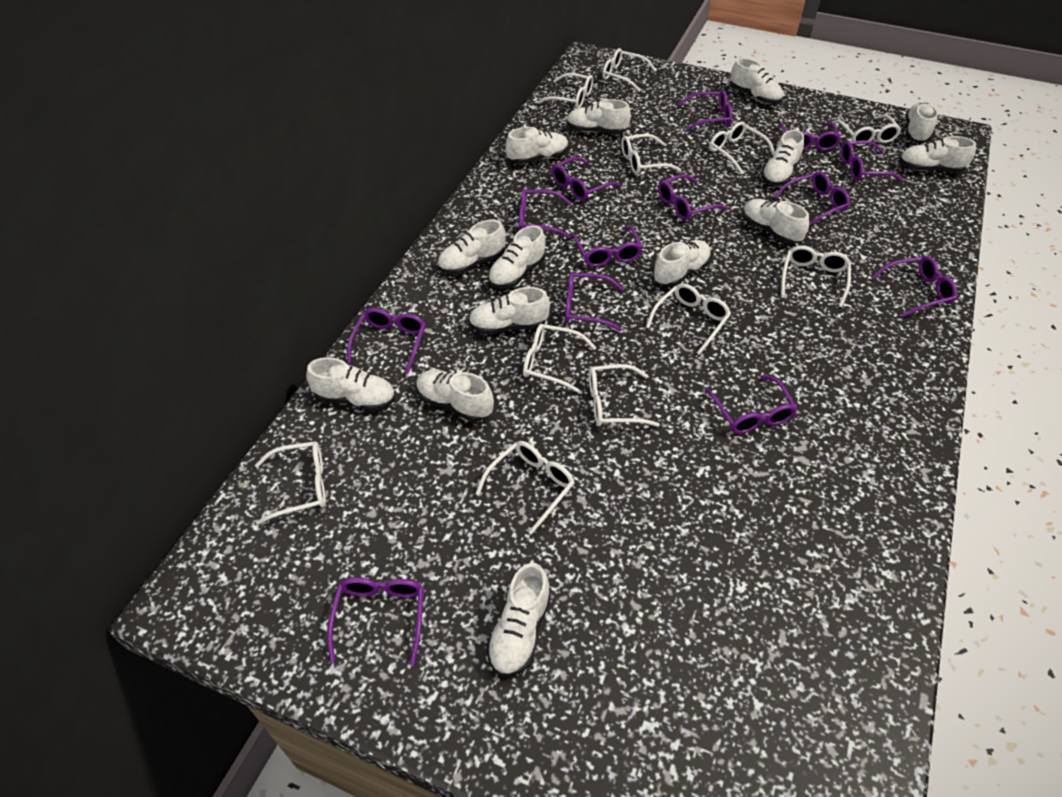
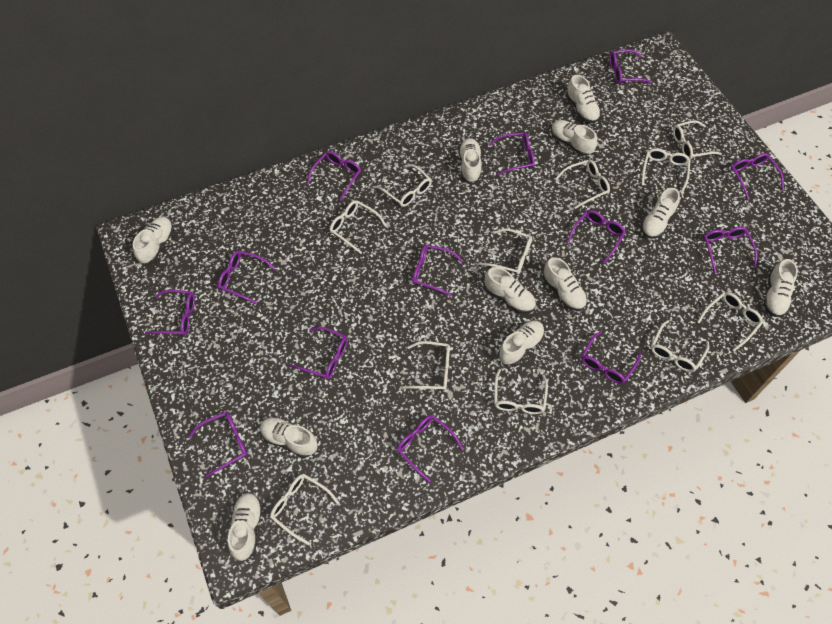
white shoe: [306,357,395,411] [416,370,494,422] [437,220,506,275] [468,287,550,335] [486,563,551,677] [488,225,545,289] [506,127,568,164] [566,99,631,134] [653,240,711,287] [730,58,783,104] [743,199,809,244] [761,130,804,186] [899,136,976,172] [906,102,938,143] = 14 -> [133,217,174,264] [228,493,263,561] [260,417,318,458] [459,138,482,183] [485,267,536,314] [498,320,545,366] [543,257,587,311] [551,120,597,156] [566,75,601,123] [641,188,680,239] [764,259,798,317] = 11

